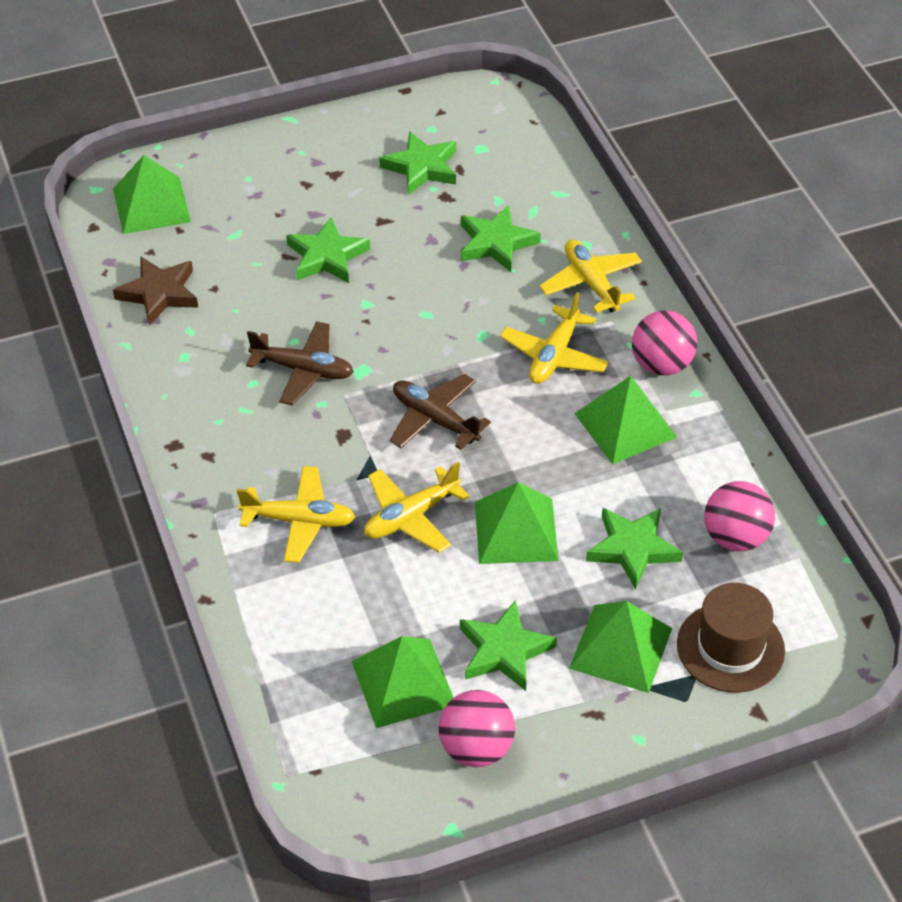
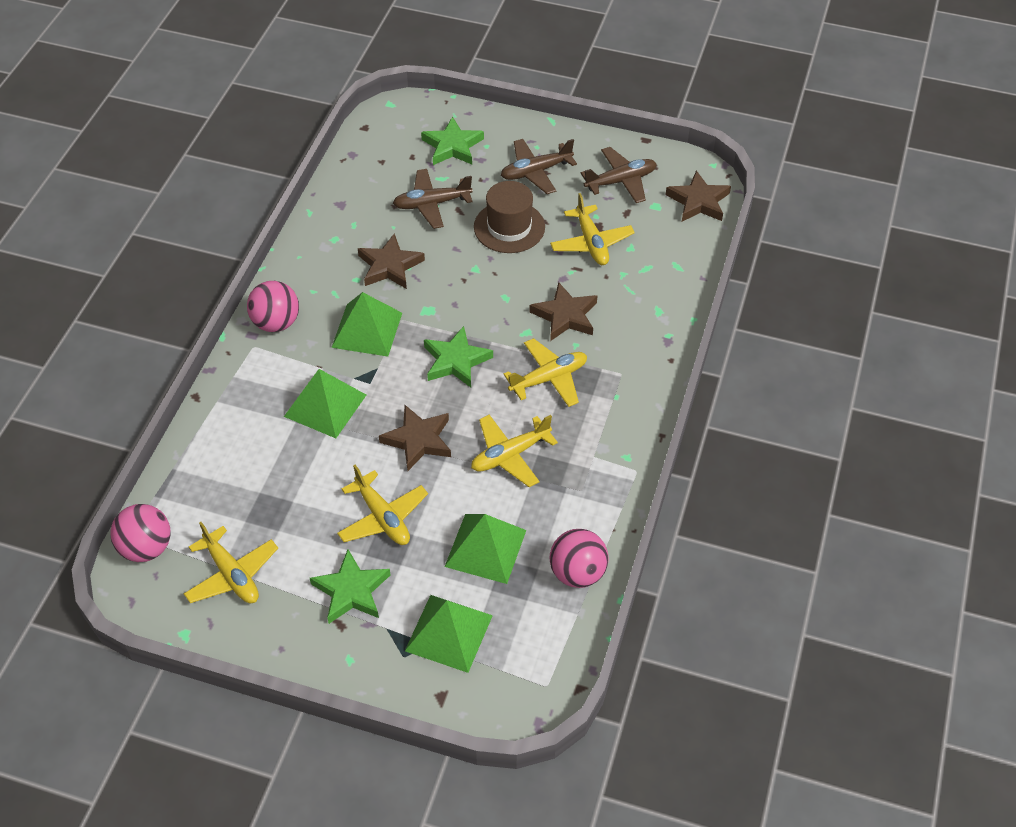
brown plane: [246,321,354,405] [390,374,491,450] = 2 -> [393,169,473,229] [501,139,577,194] [581,147,657,203] = 3
brown star: [113,256,198,326] = 1 -> [358,234,425,289] [379,405,451,471] [529,282,597,341] [666,171,731,221] = 4
green pyramid: [113,155,191,234] [352,636,454,728] [475,482,559,564] [569,601,672,693] [574,376,677,464] = 5 -> [284,369,366,438] [331,292,402,357] [405,595,493,673] [445,514,526,584] = 4
green star: [286,217,370,283] [379,131,456,195] [460,600,557,691] [461,205,541,272] [586,508,683,590] = 5 -> [310,549,390,624] [421,117,484,165] [424,326,493,387] = 3
yellow plane: [237,466,355,563] [364,462,470,553] [500,292,609,384] [539,239,642,313] = 4 -> [184,522,278,603] [337,465,428,545] [471,415,558,487] [503,338,587,407] [550,193,635,265] = 5

